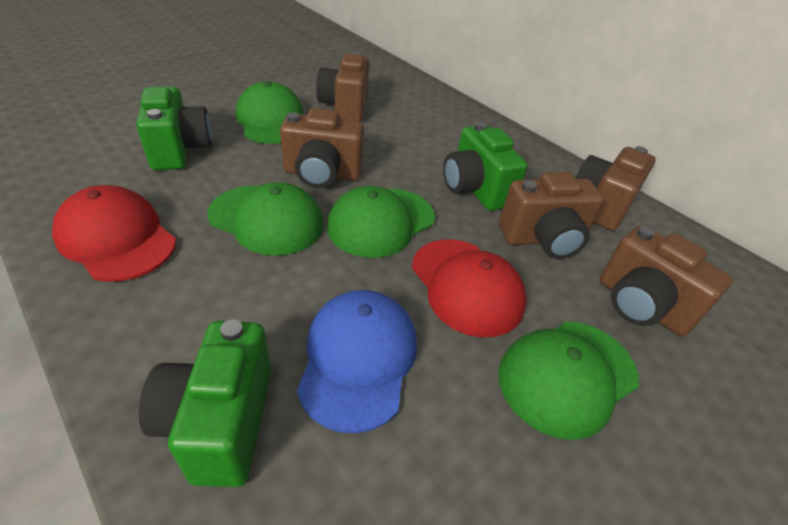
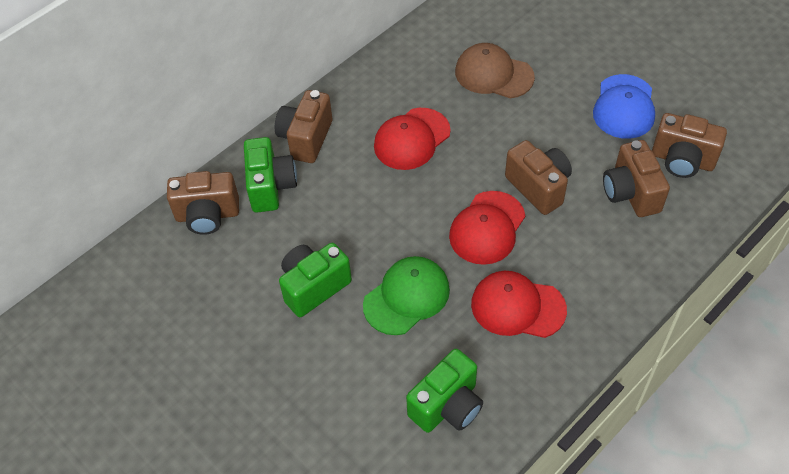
brown cap: none = 0 -> [455,43,535,98] = 1
green cap: [207,182,324,256] [236,81,304,144] [327,186,435,258] [498,321,639,440] = 4 -> [363,256,450,335] = 1
red cap: [52,185,176,282] [412,239,526,337] = 2 -> [374,108,451,170] [449,191,525,265] [471,271,567,338] = 3

